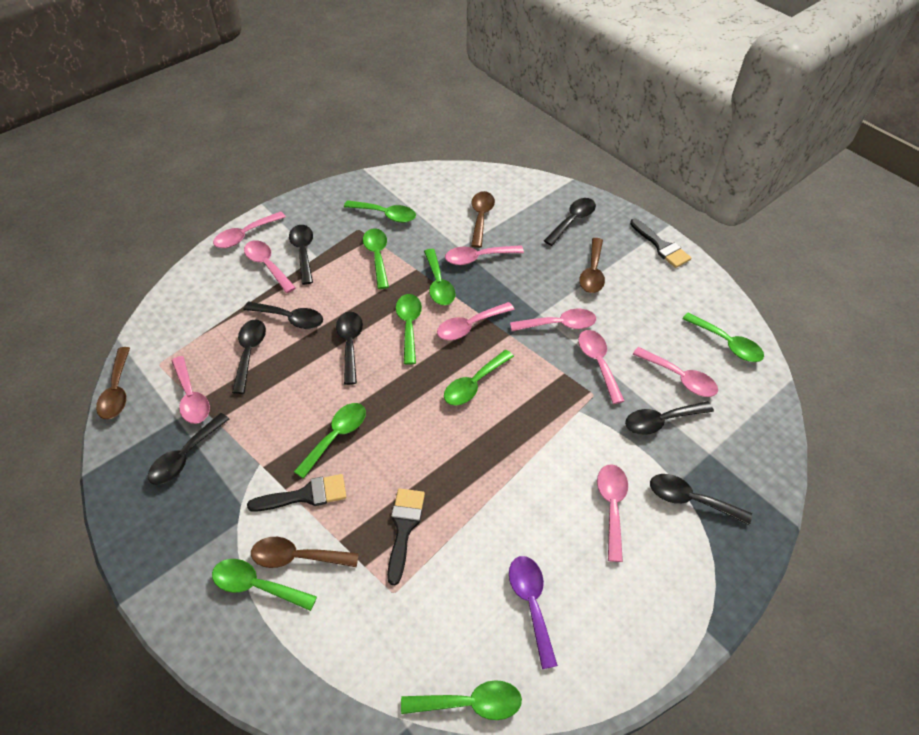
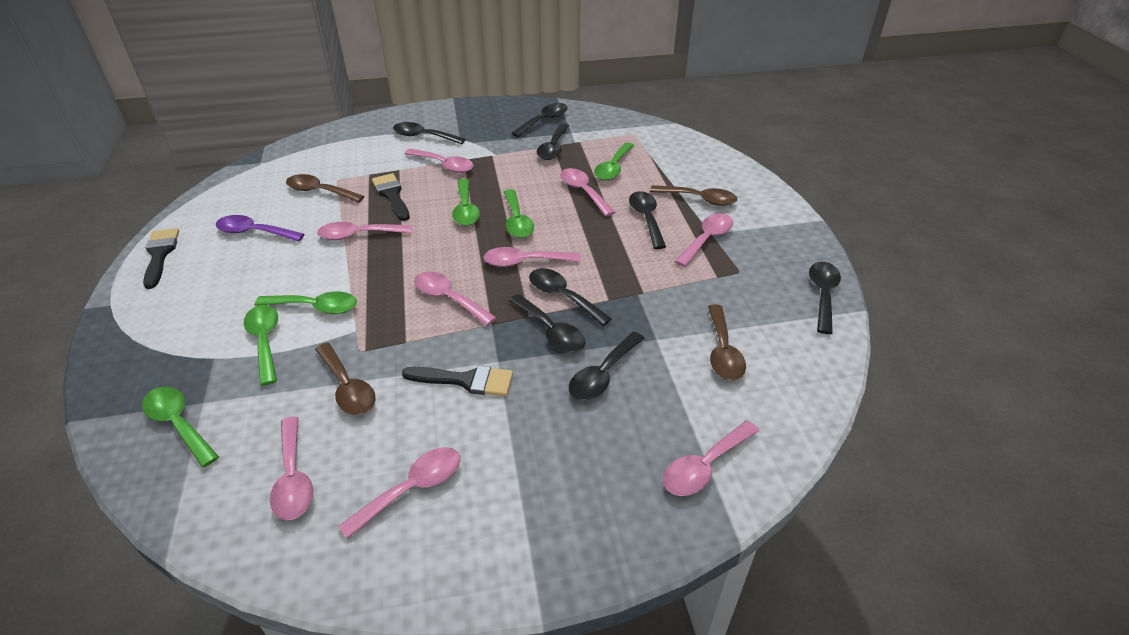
green spoon: [212,559,317,611] [294,403,366,479] [344,200,416,223] [363,228,389,289] [396,294,422,365] [401,680,522,720] [424,249,456,305] [444,350,514,406] [682,312,764,362] = 9 -> [142,386,219,468] [244,305,278,386] [255,291,357,314] [452,179,480,226] [504,189,534,238] [594,142,634,180] = 6

